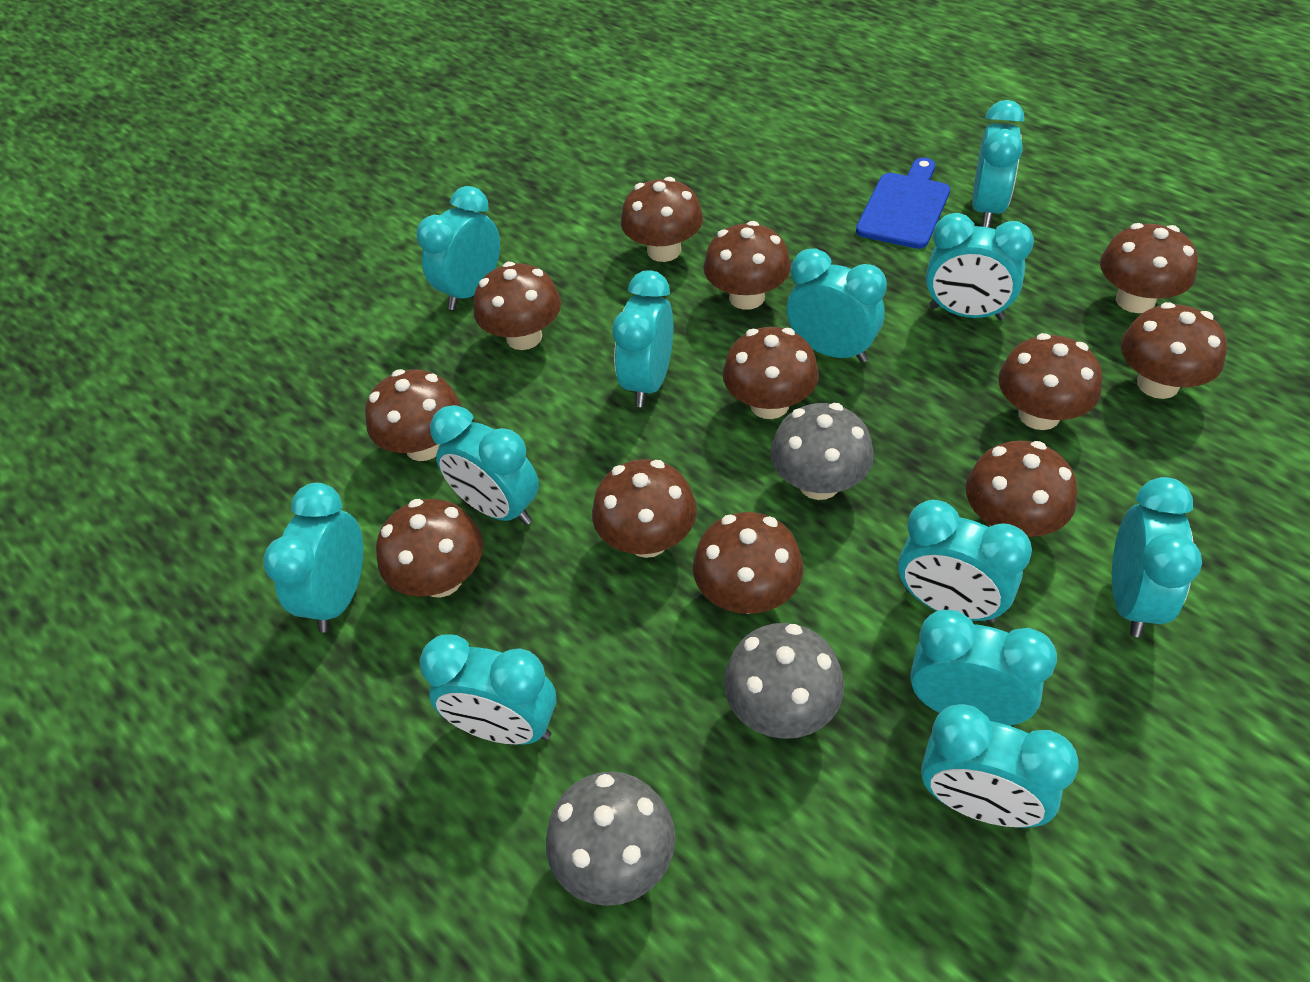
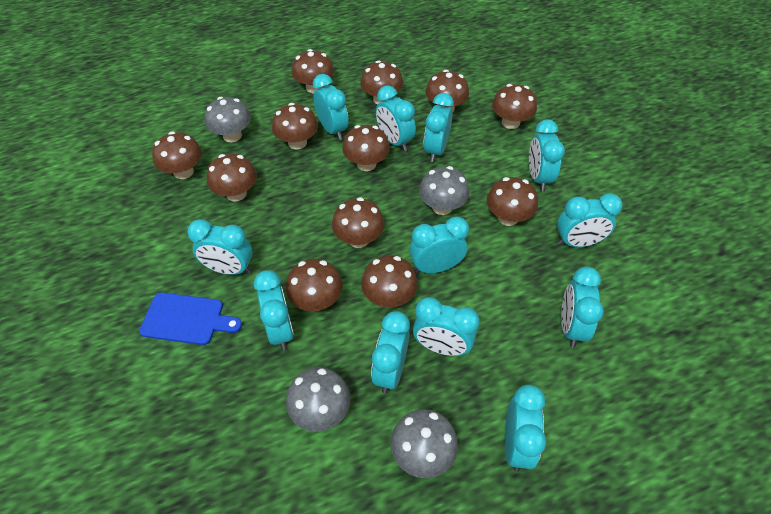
grey mushroom: [546,772,675,906] [724,623,844,739] [771,403,874,500] = 3 -> [205,97,251,142] [286,367,351,432] [391,409,458,478] [419,166,470,215] = 4

